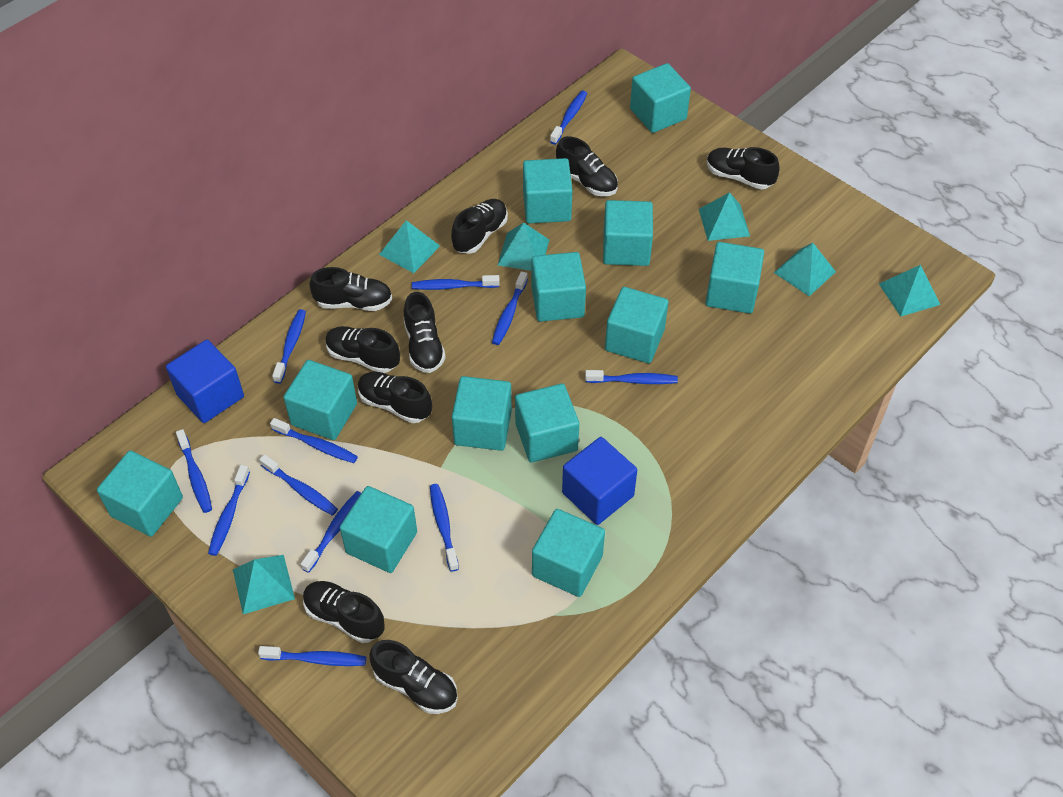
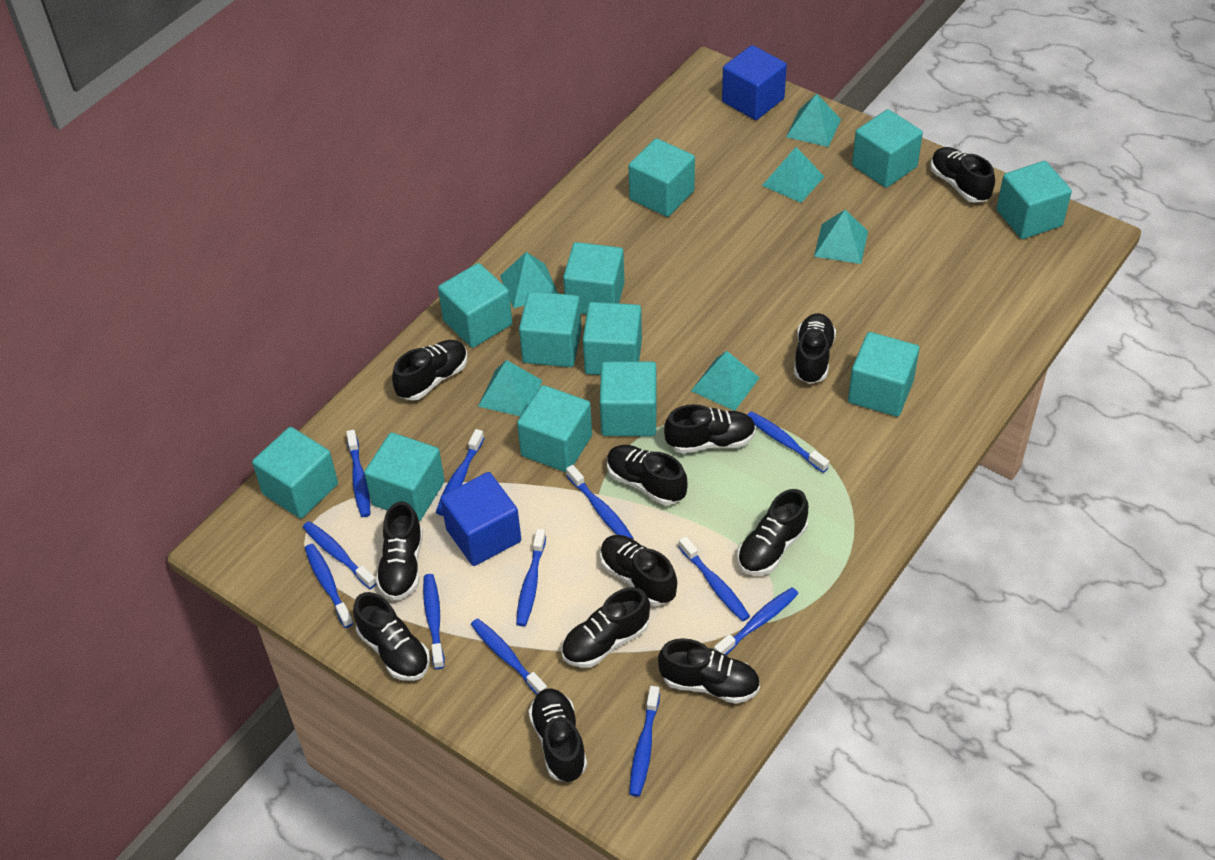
black shoe: [303,581,385,643] [309,267,392,311] [325,326,400,373] [358,372,432,423] [369,640,458,714] [404,292,446,373] [451,199,508,254] [556,136,618,196] [707,147,780,189] = 9 -> [353,592,430,681] [376,501,423,601] [392,340,467,401] [528,688,587,782] [561,587,650,668] [600,535,677,606] [607,445,688,505] [658,638,760,704] [664,404,756,453] [737,489,808,575] [794,313,836,384] [930,147,995,203] = 12

